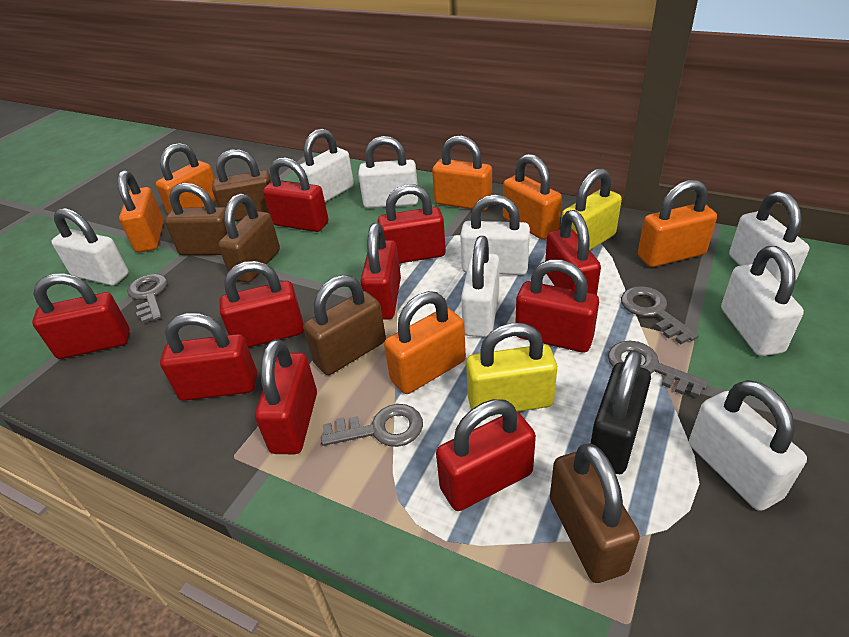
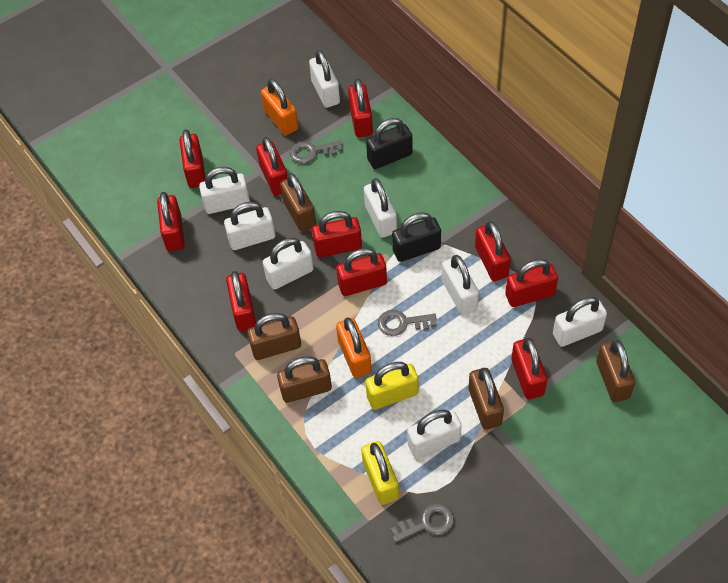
black padlock: [590,350,651,474] = 1 -> [366,118,413,169] [392,212,441,262] = 2
grey key: [127,274,168,324] [321,404,423,447] [608,341,709,398] [621,286,699,344] = 4 -> [290,140,343,163] [378,310,437,336] [391,503,454,543] = 3
orange padlock: [117,170,164,252] [156,143,216,214] [384,291,466,394] [432,135,492,211] [503,154,562,240] [638,180,717,267] = 6 -> [261,79,299,135] [336,317,372,378] = 2

